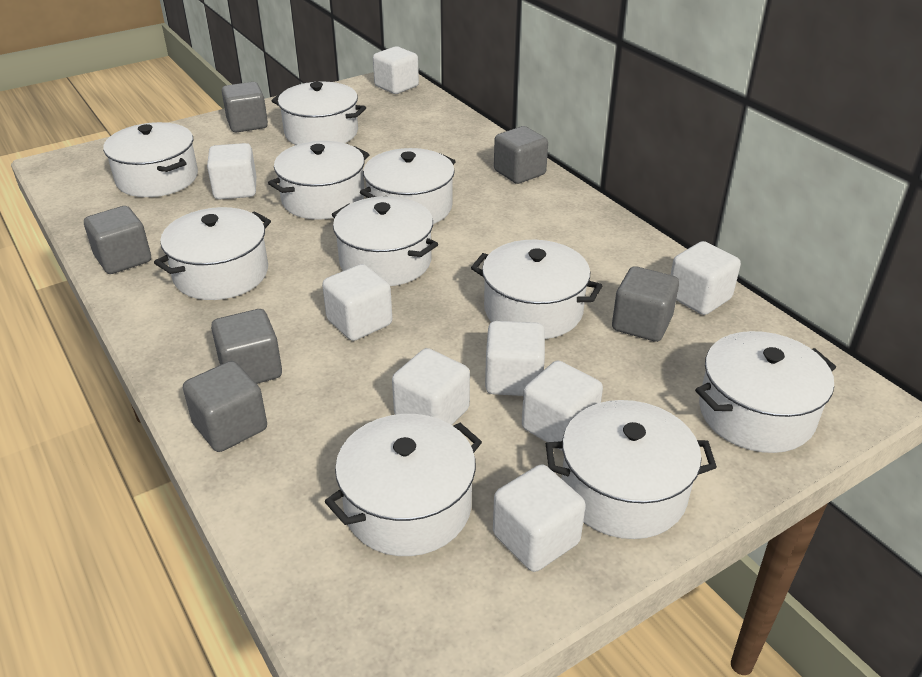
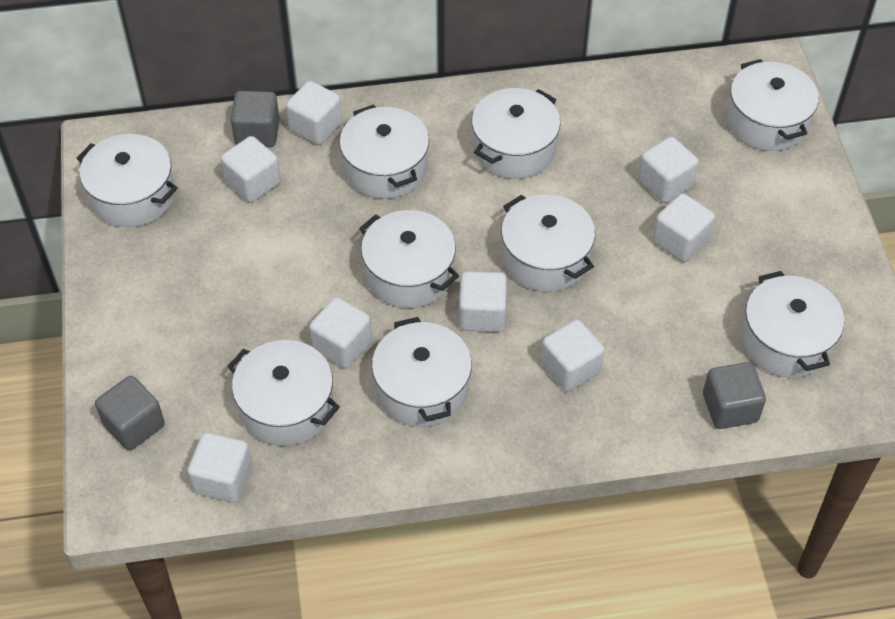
grey cube: [84,206,151,274] [183,361,267,452] [211,309,282,384] [222,82,268,133] [494,126,548,184] [612,266,679,342] = 6 -> [95,376,165,451] [231,91,280,147] [703,362,766,429] = 3
white pot: [103,122,198,197] [154,207,271,300] [268,141,369,220] [271,81,366,145] [325,414,482,556] [332,196,438,286] [360,148,456,224] [471,240,602,339] [546,400,717,539] [695,331,836,453] = 10 -> [76,134,178,227] [227,340,340,446] [339,105,429,199] [359,210,459,308] [372,317,472,427] [472,88,561,179] [501,195,595,292] [727,59,819,151] [741,271,844,378] = 9

